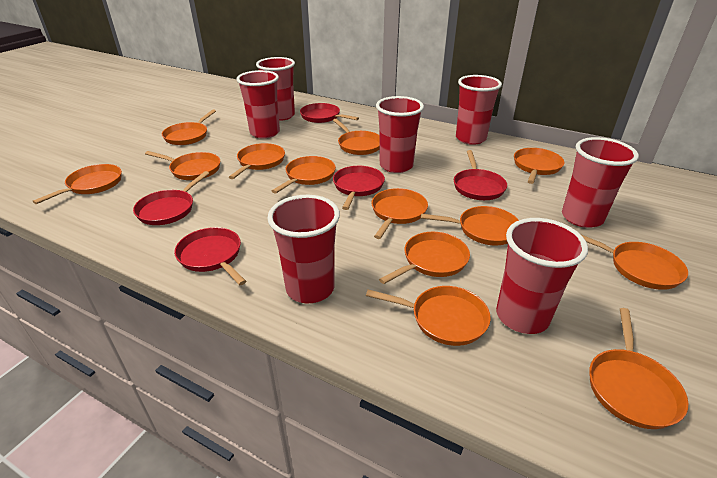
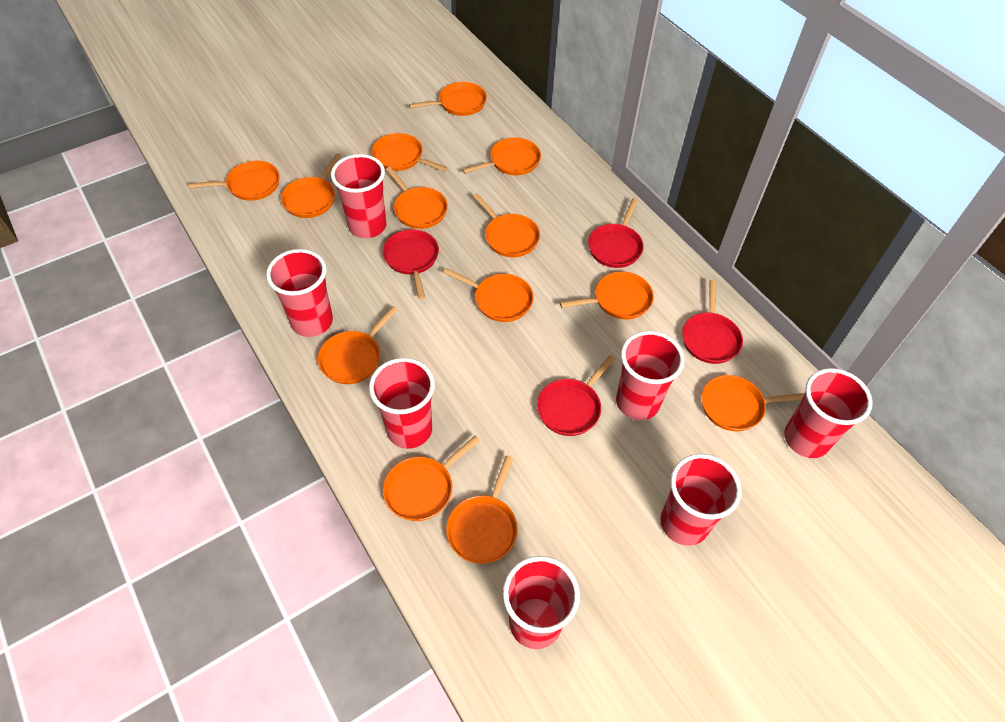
red pan: [133,171,209,225] [174,227,246,285] [300,103,359,123] [333,166,385,210] [454,150,507,200] = 5 -> [383,229,439,299] [537,355,615,436] [588,198,644,268] [682,280,743,364] = 4

